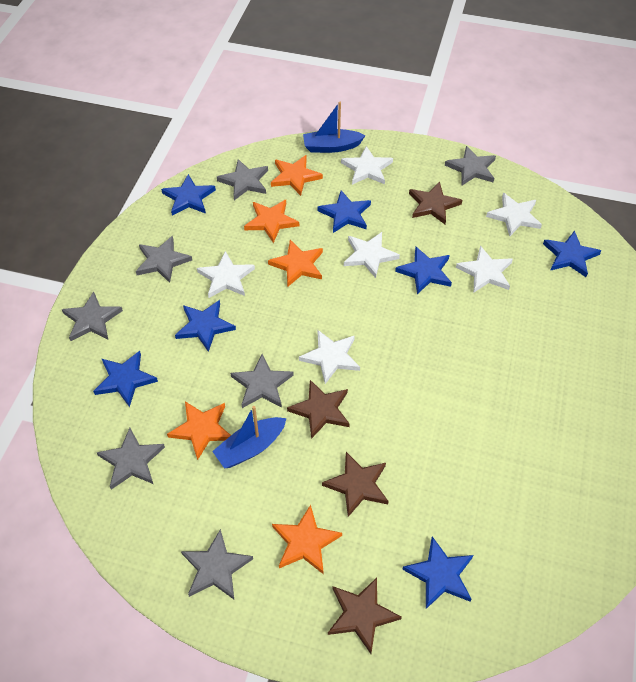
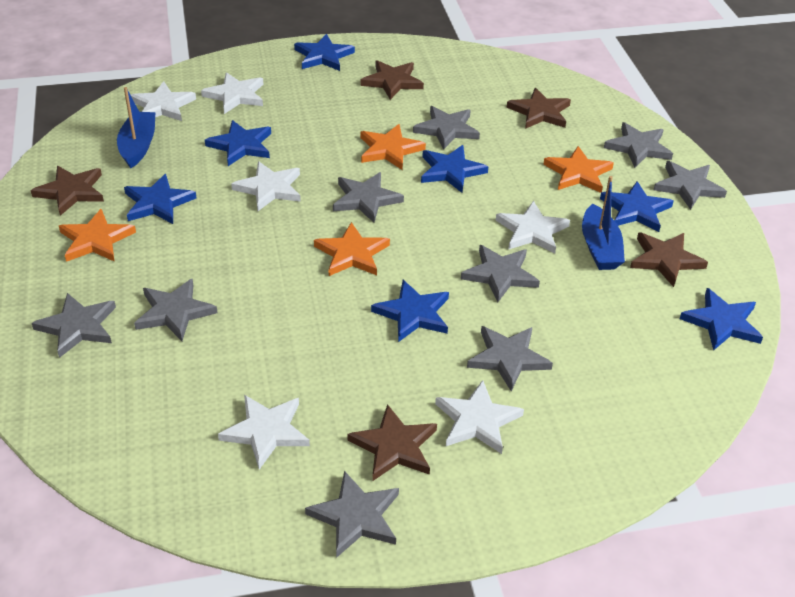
brown star: [287,380,350,439] [322,452,389,517] [328,577,402,654] [409,182,462,224] = 4 -> [30,166,104,216] [347,404,437,481] [360,60,424,100] [507,88,571,129] [630,232,708,287] = 5
grey star: [62,291,123,341] [97,428,165,490] [136,236,192,283] [181,529,253,599] [217,159,268,200] [230,354,294,408] [445,146,496,185] = 7 -> [32,293,116,358] [134,278,218,341] [305,471,399,558] [333,172,404,223] [413,106,480,150] [461,245,540,302] [467,326,553,391] [604,122,673,168] [654,161,727,210] = 9
orange star: [167,401,231,460] [244,200,299,243] [268,240,323,287] [271,155,323,196] [272,505,342,574] = 5 -> [59,209,136,262] [314,222,390,276] [360,124,426,170] [543,146,614,193] = 4

